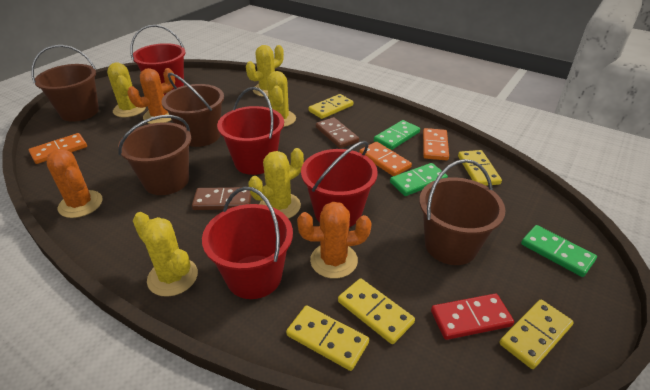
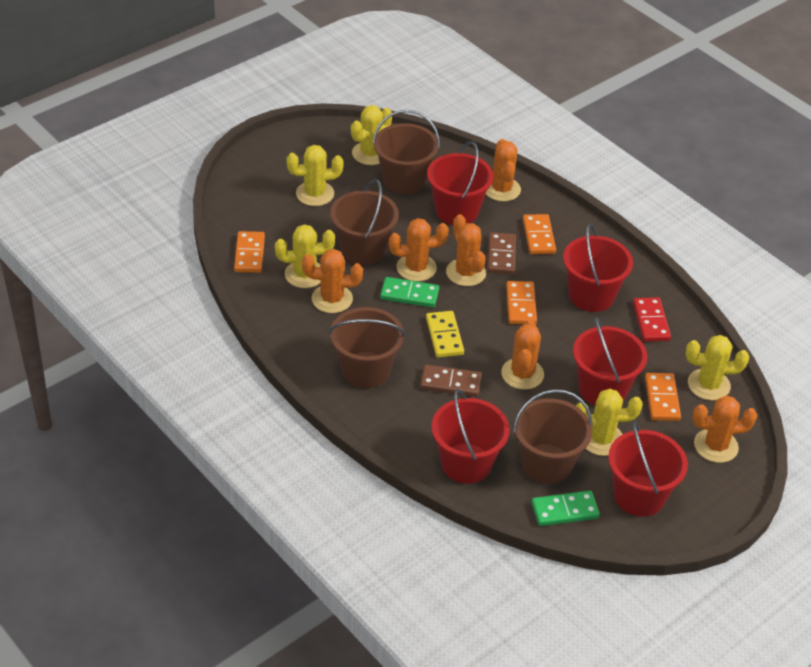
green domino: [374,120,420,150] [390,163,448,196] [521,225,597,277] = 3 -> [380,277,439,308] [531,491,600,526] = 2
orange cactus: [47,149,103,218] [127,68,175,124] [297,202,371,279] = 3 -> [302,249,363,313] [389,218,449,282] [446,214,486,286] [486,139,521,202] [501,319,544,390] [692,396,758,463] = 6
orange domino: [29,133,87,164] [359,142,412,176] [423,128,449,161] = 3 -> [234,231,265,273] [506,281,537,324] [523,214,556,254] [645,373,681,421] = 4
red bucket: [130,25,186,95] [202,187,293,299] [217,87,284,175] [301,141,378,227] = 4 -> [427,141,493,225] [432,389,510,484] [563,224,633,312] [573,317,647,406] [608,421,688,517] = 5
yellow domino: [286,305,369,371] [308,94,353,119] [338,278,415,344] [458,150,502,186] [499,300,574,369] = 5 -> [426,311,464,357] = 1

